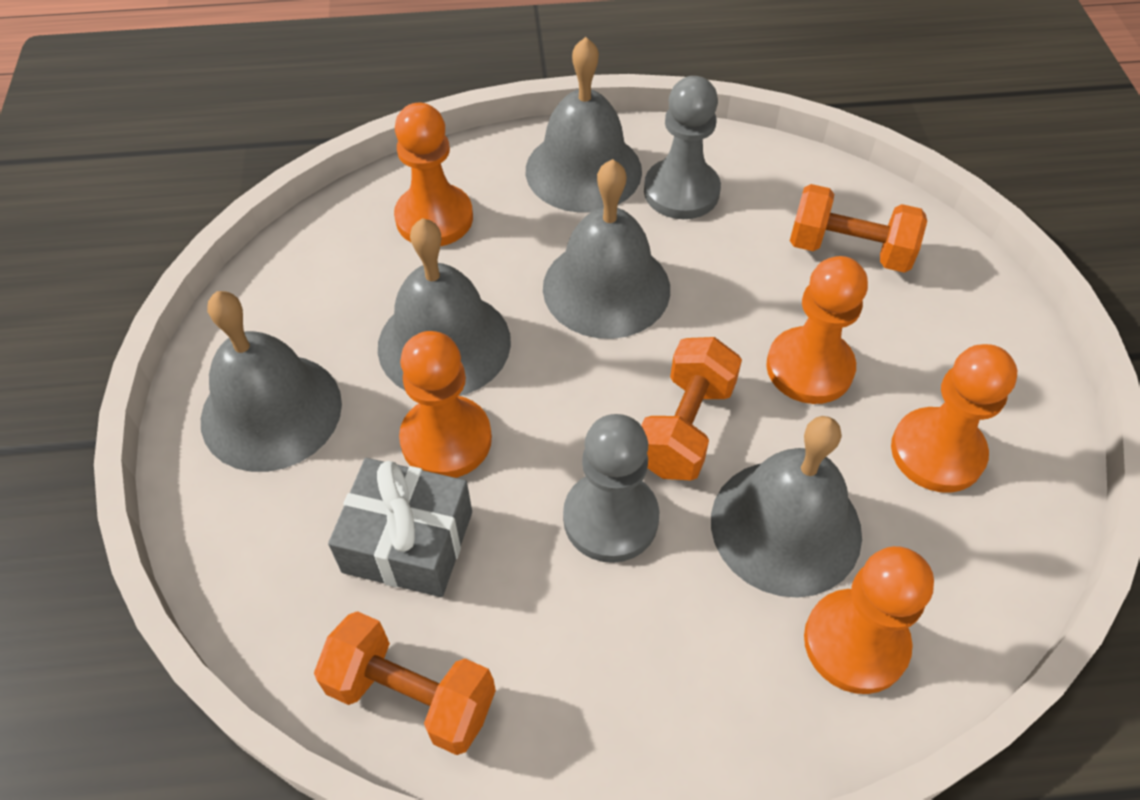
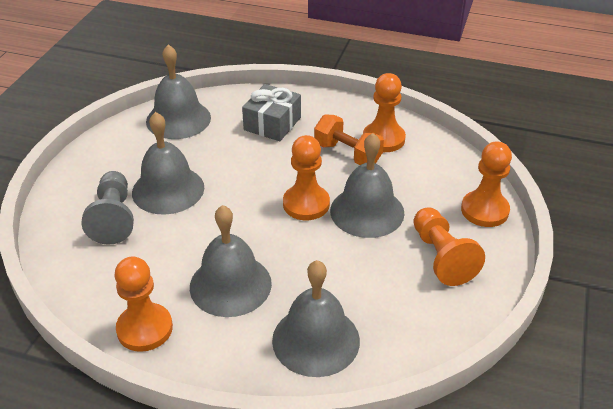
grey pawn: [563,414,659,563] [644,76,721,219] = 2 -> [81,171,134,245] = 1
orange dumbbell: [314,611,496,755] [641,337,742,481] [790,184,927,273] = 3 -> [314,115,384,165] = 1

